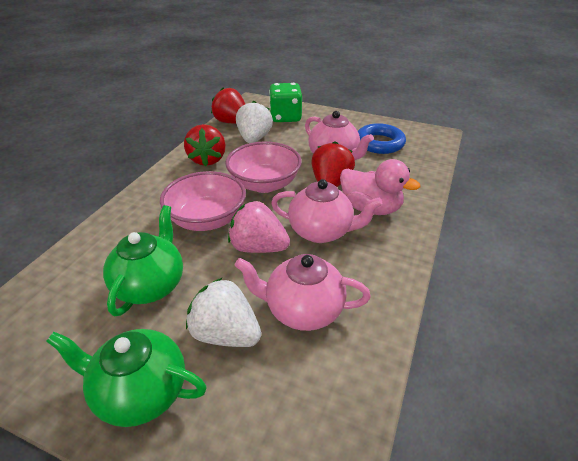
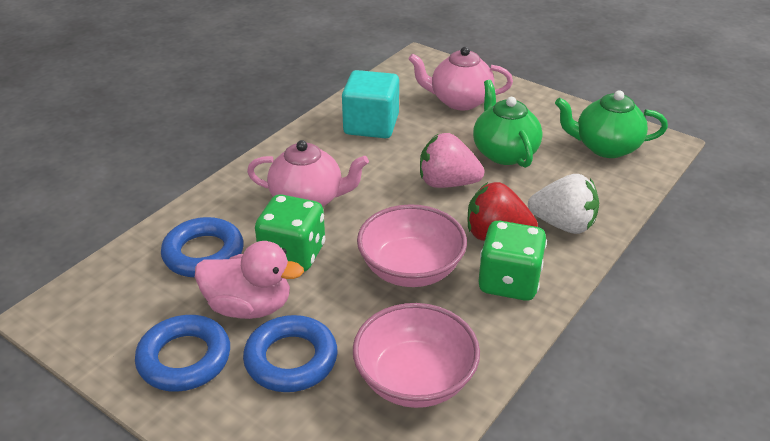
blue ring: [358,123,406,154] = 1 -> [135,315,230,392] [161,217,244,277] [243,315,337,392] = 3
green dice: [269,83,302,122] = 1 -> [255,194,326,271] [478,221,547,301] = 2
pink teapot: [234,254,371,331] [271,179,383,243] [305,111,374,160] = 3 -> [247,140,369,207] [408,47,513,110] = 2
red strawberry: [184,124,226,166] [211,87,245,124] [311,141,355,187] = 3 -> [468,182,538,241] = 1
turquoise cube: none = 0 -> [342,70,399,138] = 1
white strawberry: [186,277,261,347] [236,101,273,143] = 2 -> [528,174,599,234] = 1

